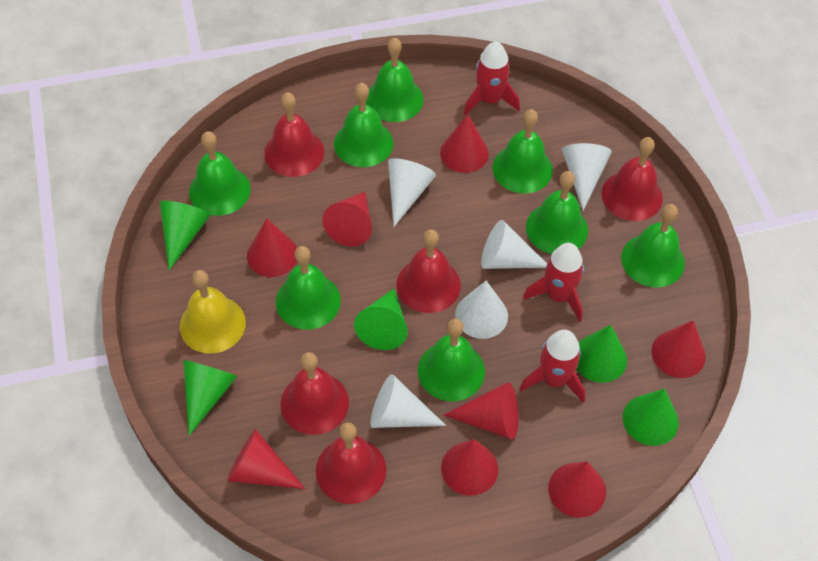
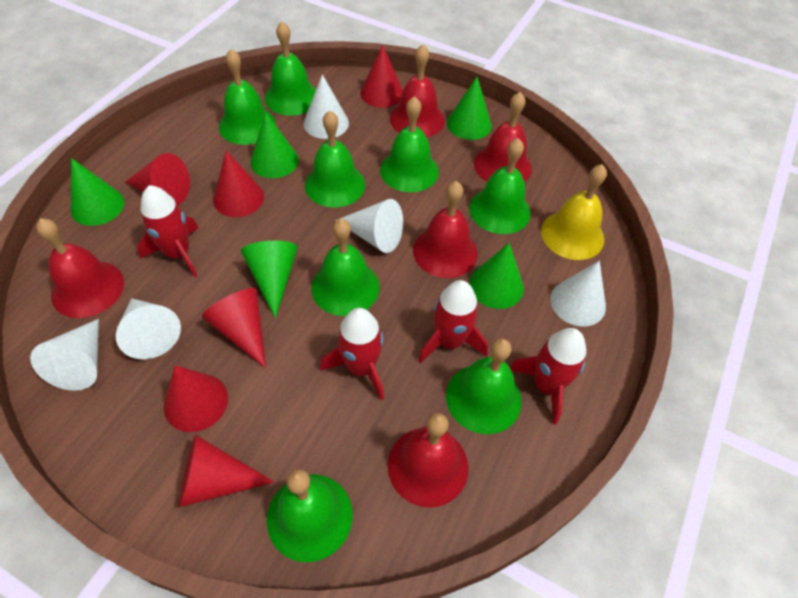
red cone: [227,429,305,489] [247,218,297,277] [322,192,372,246] [440,114,489,173] [441,439,498,496] [444,382,519,440] [548,461,606,518] [651,320,706,378] = 8 -> [125,153,190,205] [164,365,228,432] [179,435,274,507] [202,288,266,368] [213,151,264,217] [360,45,403,108] = 6
red rocket: [464,41,520,115] [520,329,586,403] [523,243,584,322] = 3 -> [137,185,198,277] [320,308,384,400] [418,280,488,363] [510,328,586,425] = 4

